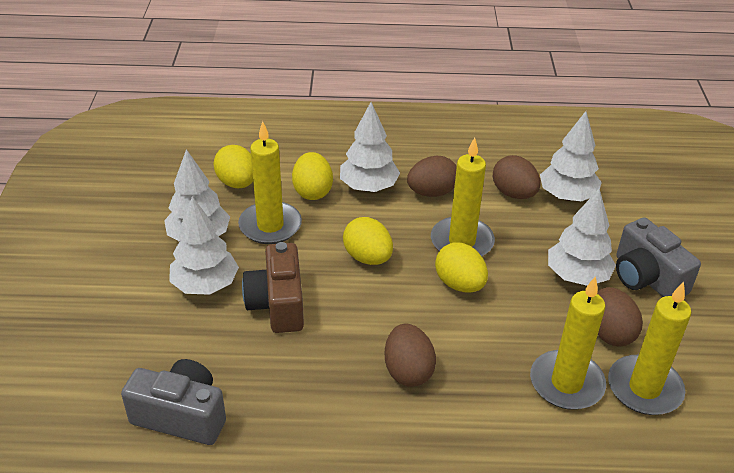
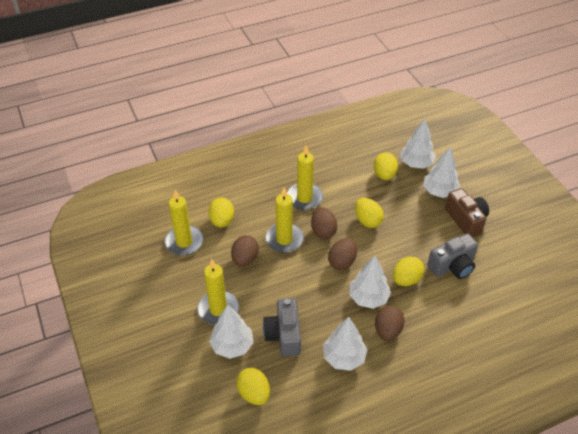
yellow egg: [213,145,253,188] [292,152,333,200] [343,217,393,265] [435,243,488,292] = 4 -> [208,198,234,227] [236,368,270,405] [355,198,384,228] [374,153,398,180] [393,257,425,286] = 5

